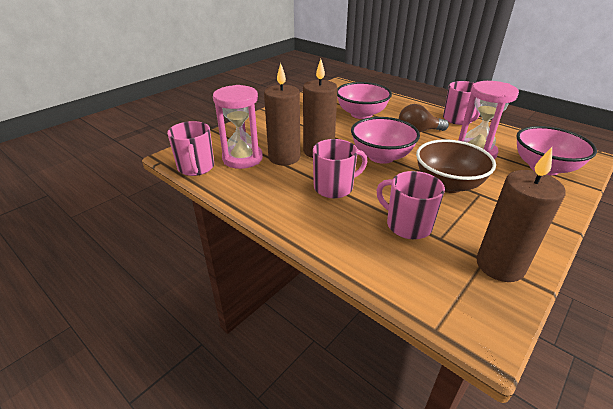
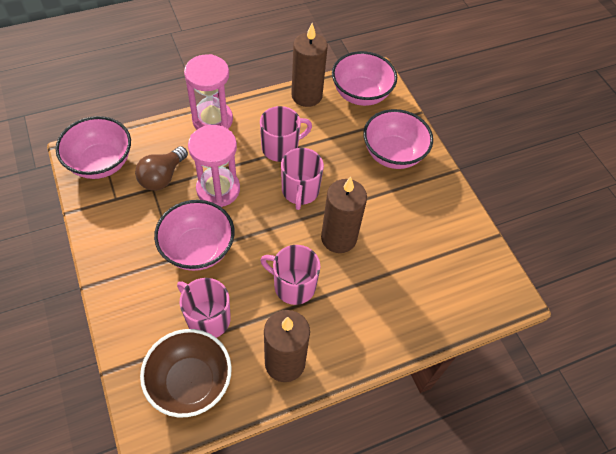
pink bowl: [337,82,392,119] [351,117,420,164] [516,126,597,175] = 3 -> [56,116,131,179] [154,200,235,271] [332,51,397,106] [363,109,433,169] = 4

